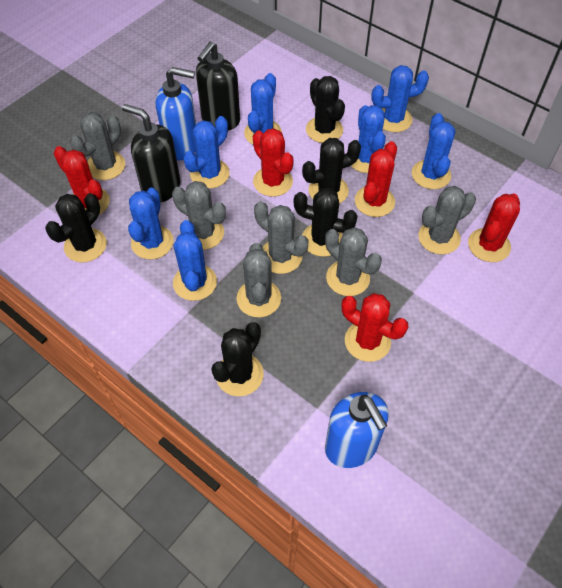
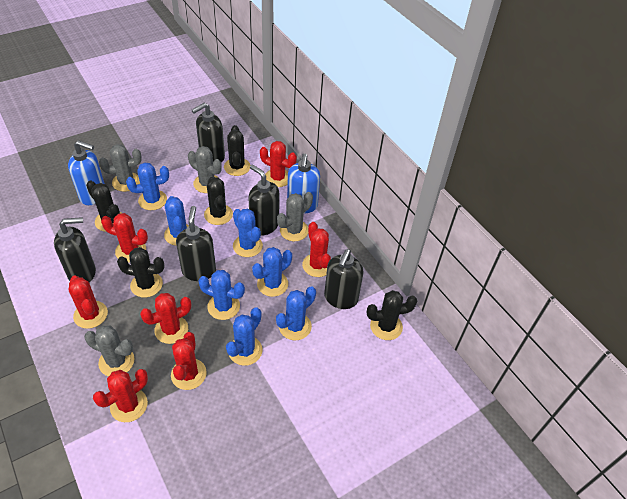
black soap dispenser: [122,104,180,203] [196,42,240,131] = 2 -> [54,217,96,282] [176,206,216,281] [192,103,225,163] [248,164,280,236] [324,249,364,309] = 5
grey cactus: [70,112,125,180] [172,181,226,250] [237,243,281,317] [254,201,309,274] [325,227,382,296] [418,186,476,254] = 6 -> [84,326,135,376] [99,144,142,192] [188,146,222,193] [277,192,313,241] = 4
red cactus: [53,146,110,215] [253,128,294,197] [342,293,409,362] [355,141,397,217] [468,194,520,262] = 5 -> [69,276,108,329] [93,369,148,422] [101,213,148,263] [140,293,191,344] [171,332,207,390] [260,141,297,187] [302,222,331,277] = 7

